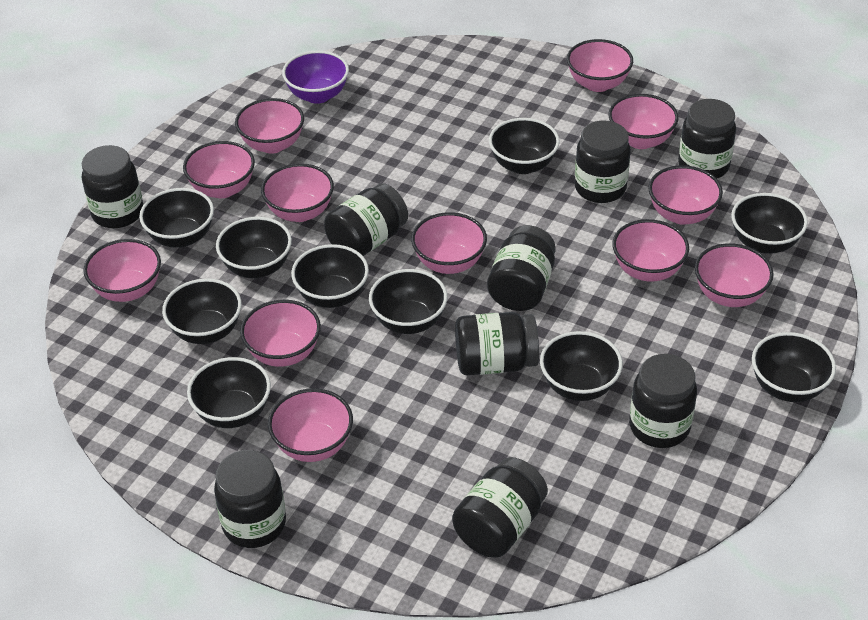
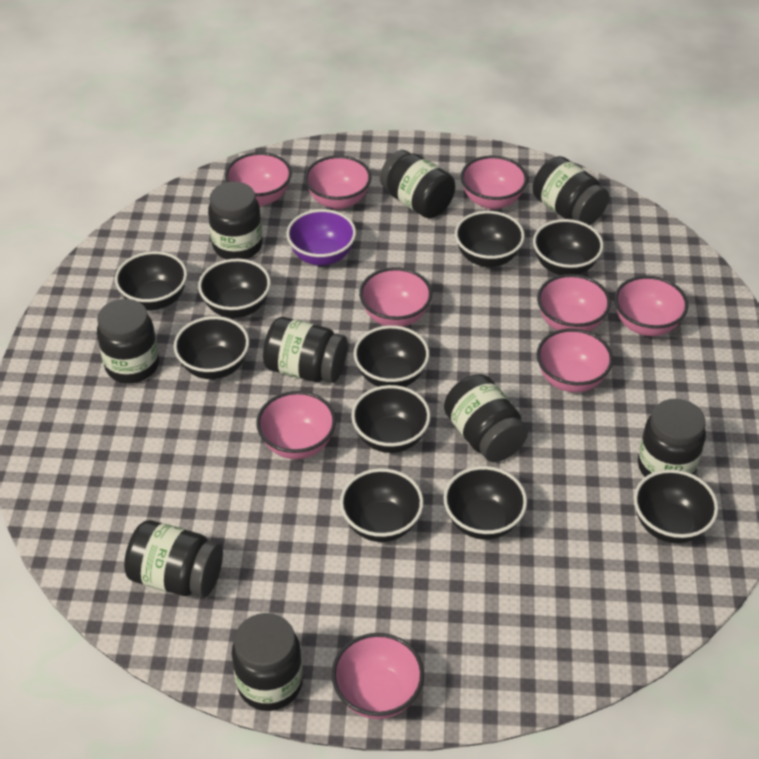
pink bowl: [83,239,161,302] [183,141,255,198] [235,98,304,154] [240,300,321,367] [261,163,334,222] [268,388,353,462] [411,212,487,274] [567,39,633,92] [609,94,678,149] [612,219,689,282] [648,165,723,225] [695,243,774,307] = 12 -> [225,152,292,206] [256,391,336,459] [305,155,371,209] [332,633,424,719] [359,267,432,327] [461,155,528,209] [537,274,611,331] [537,329,613,392] [614,276,688,336] = 9

